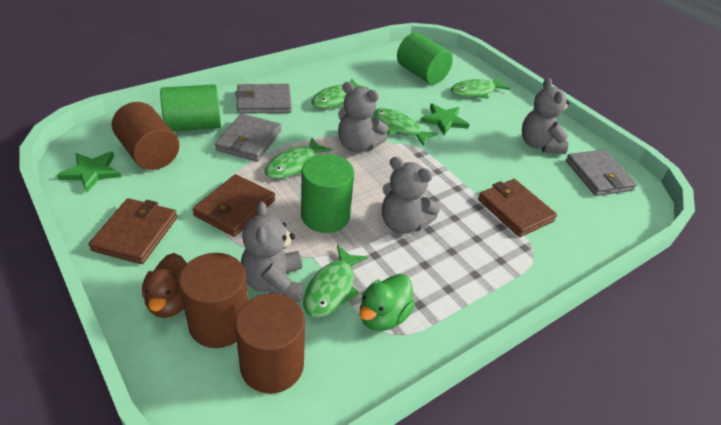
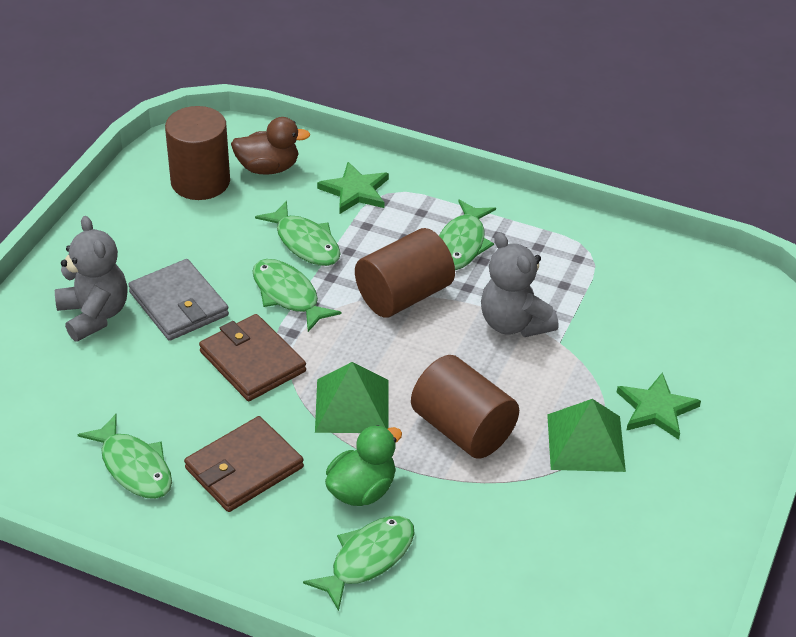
brown wallet: [89,198,177,264] [192,174,275,237] [478,179,557,237] = 3 -> [184,416,304,512] [199,314,306,401] = 2
green cylinder: [160,84,221,131] [301,154,354,233] [397,33,453,85] = 3 -> none = 0
green pyramid: none = 0 -> [315,362,389,433] [547,399,626,472] = 2
grey teddy bear: [241,202,303,303] [338,82,388,152] [382,157,440,234] [522,78,570,154] = 4 -> [55,216,128,342] [481,232,558,337] = 2
grey wallet: [215,114,281,162] [235,84,292,114] [566,150,637,196] = 3 -> [128,259,229,341] = 1

